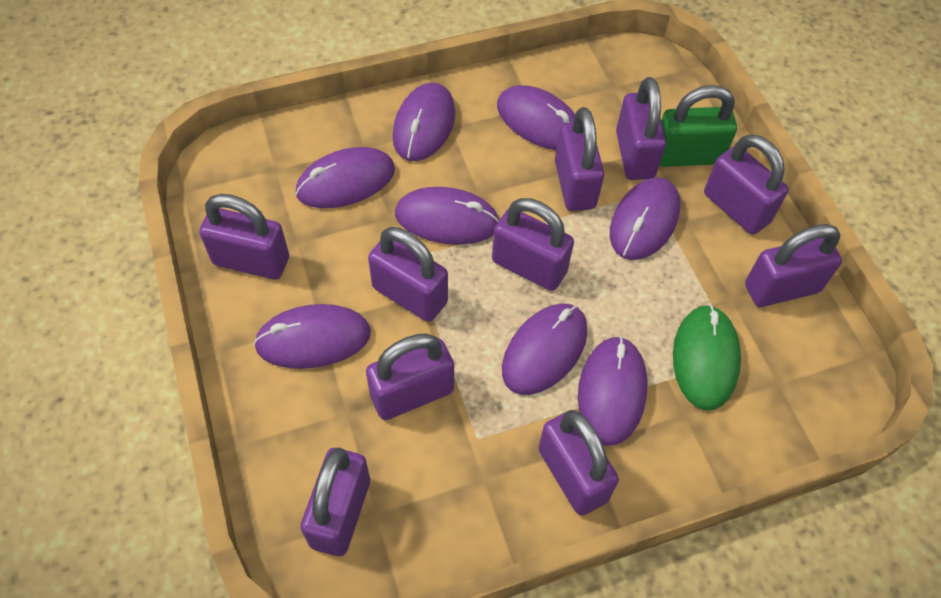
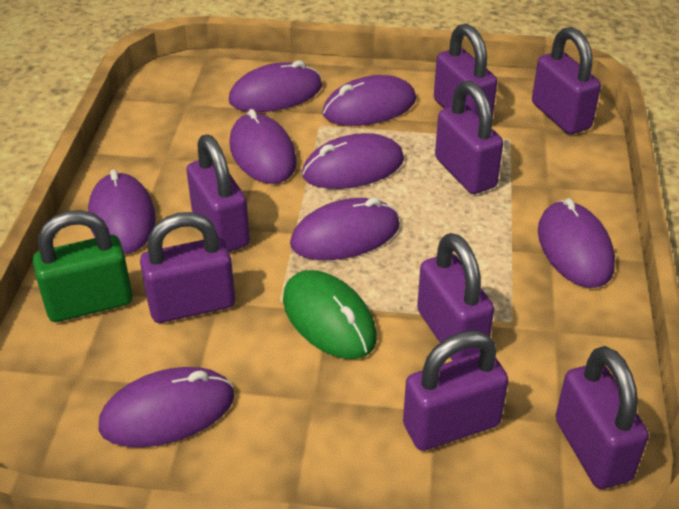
purple padlock: [199,194,289,279] [301,447,370,556] [366,333,454,420] [368,227,448,322] [492,198,574,291] [538,410,619,515] [555,107,604,211] [616,77,666,180] [704,134,789,235] [745,224,842,307] = 10 -> [140,212,235,323] [186,135,250,252] [403,330,509,451] [417,233,494,361] [434,24,497,120] [435,81,503,194] [532,27,601,134] [555,346,649,489] = 8

